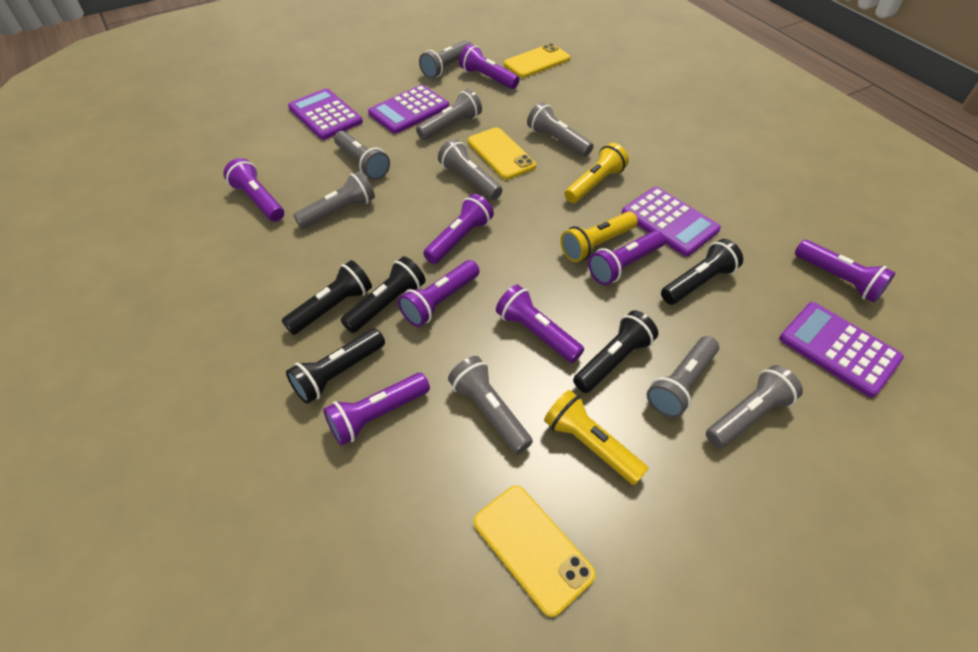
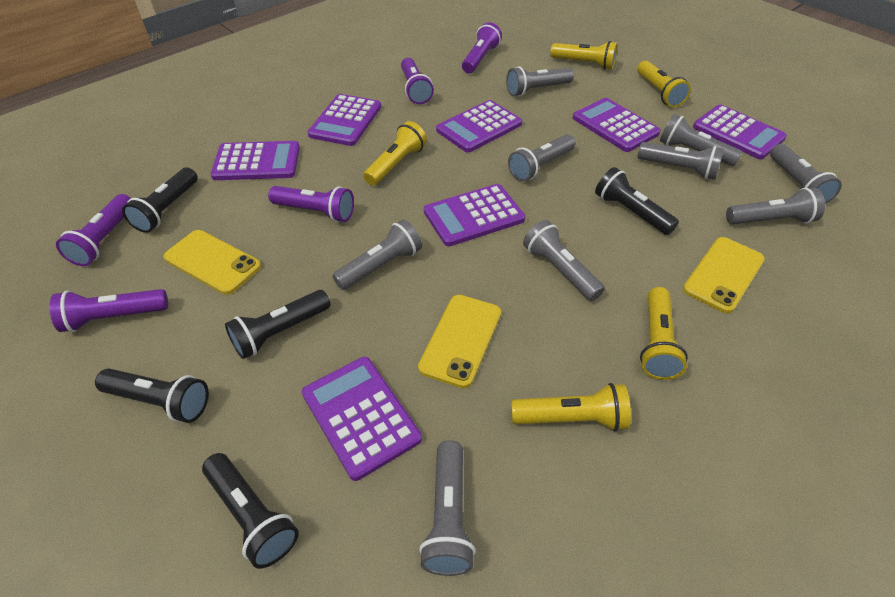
purple calculator: [288,88,363,140] [368,85,449,134] [622,187,721,256] [779,302,904,398] = 4 -> [211,141,300,180] [302,357,422,481] [307,94,381,146] [424,184,525,246] [436,100,522,153] [573,98,661,152] [693,105,787,159] = 7
purple flashlight: [223,158,284,222] [323,373,430,446] [398,260,480,327] [423,194,494,264] [459,44,519,89] [496,285,584,363] [588,230,665,285] [795,240,895,303] = 8 -> [50,289,168,332] [56,194,131,266] [268,186,354,222] [401,58,434,104] [462,22,502,73] = 5
yellow flashlight: [544,390,649,485] [560,212,638,262] [564,143,629,203] = 3 -> [363,121,427,186] [511,383,631,431] [550,41,618,70] [637,61,691,107] [640,287,688,380] = 5

